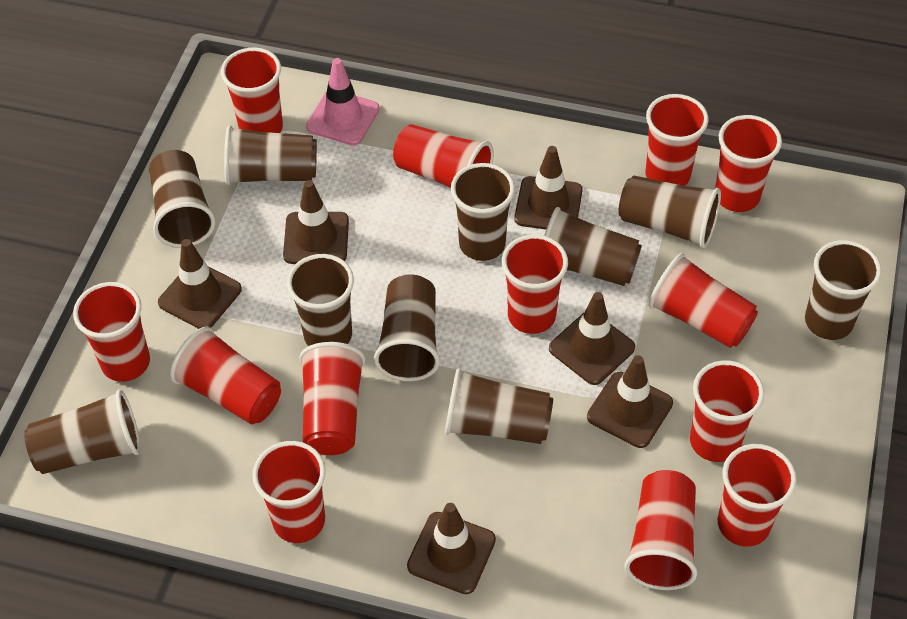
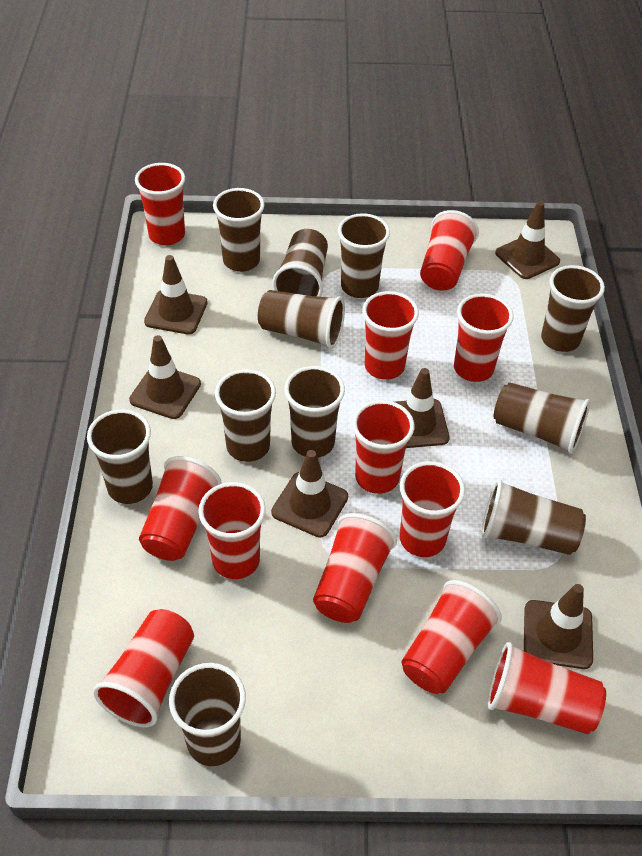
brown cup: [24,390,140,474] [149,150,216,248] [224,125,317,185] [287,254,354,346] [374,274,440,381] [445,369,553,444] [451,163,515,261] [544,207,642,286] [618,175,721,248] [805,240,882,340] = 10 -> [87,409,153,504] [169,663,246,766] [213,188,264,272] [215,369,276,462] [258,290,345,349] [272,229,328,297] [284,366,345,458] [338,213,390,298] [482,479,586,555] [494,382,590,454] [541,265,605,352] = 11
pink traffic cone: [306,58,380,146] = 1 -> none = 0
red cup: [73,282,150,382] [170,327,281,424] [221,47,283,133] [252,441,326,543] [299,342,366,455] [393,124,494,188] [502,235,568,334] [624,470,697,590] [645,94,709,186] [648,253,758,348] [690,360,764,462] [715,115,782,212] [718,444,797,547] = 13 -> [93,609,194,727] [135,163,185,245] [139,456,222,561] [198,482,266,579] [313,513,397,623] [352,400,414,494] [362,291,419,380] [400,461,465,557] [401,580,502,694] [420,210,479,290] [454,294,514,382] [487,642,606,734] = 12

